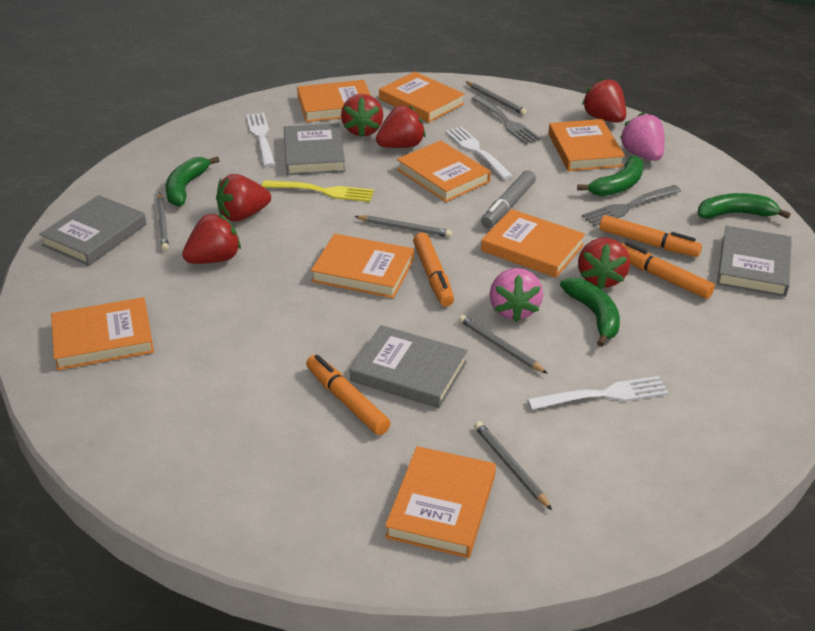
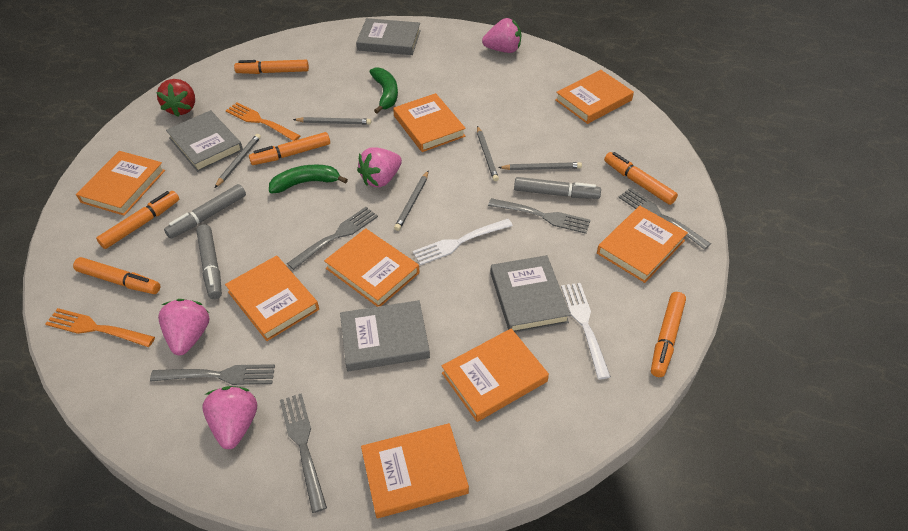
green banana: [166,156,220,206] [560,277,620,347] [577,156,644,196] [698,193,791,219] = 4 -> [269,164,348,193] [370,67,398,113] = 2
grey fork: [471,95,541,145] [582,185,681,227] = 2 -> [150,364,275,385] [280,393,327,513] [287,207,378,270] [488,198,590,234] [618,188,711,250] = 5
grey marker: [481,170,536,228] = 1 -> [164,184,246,239] [196,224,222,299] [514,177,601,199] = 3
orange fork: none = 0 -> [45,308,155,347] [226,102,300,141] = 2
orange marker: [306,355,391,435] [413,233,454,306] [599,215,702,257] [621,242,715,299] = 4 -> [73,257,160,294] [96,191,179,249] [234,60,309,74] [249,132,330,165] [604,152,678,205] [651,292,686,377] = 6
pink strawberry: [490,268,543,322] [620,112,665,161] = 2 -> [158,299,210,355] [202,386,257,449] [357,147,402,187] [482,18,521,53] = 4
red strawberry: [182,214,241,264] [216,174,271,222] [341,94,383,137] [376,105,425,148] [578,238,630,289] [582,78,626,123] = 6 -> [156,79,195,117] = 1
white fork: [246,113,275,167] [446,127,513,180] [527,376,669,410] = 3 -> [412,219,513,265] [561,283,611,380] = 2
yellow fork: [262,180,374,202] = 1 -> none = 0

